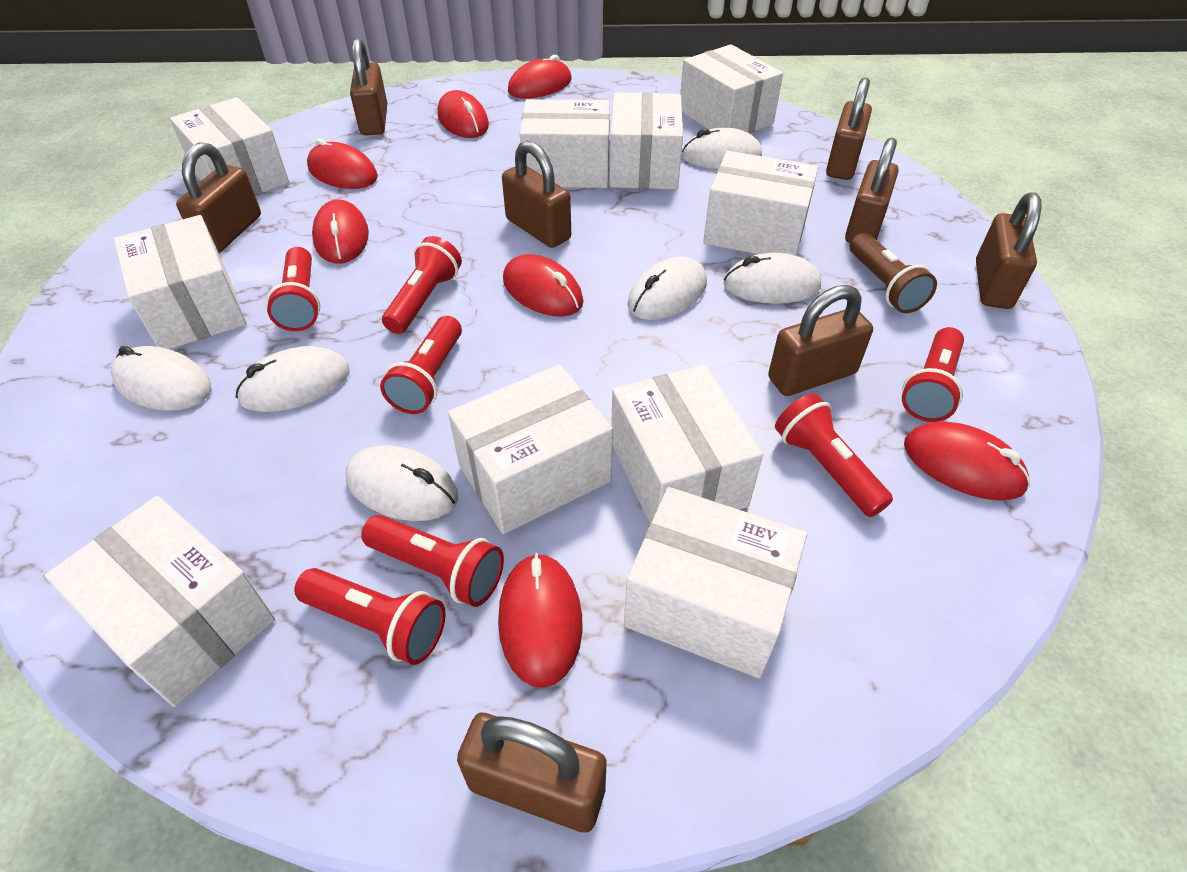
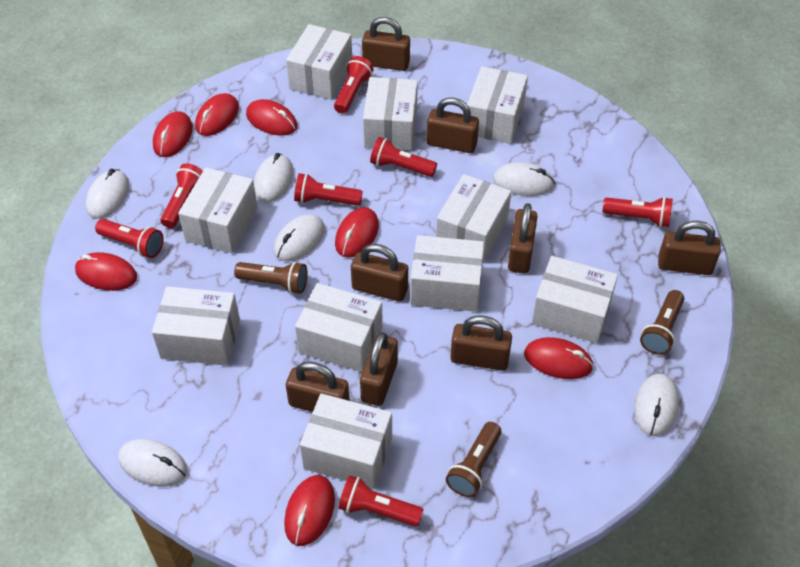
brown flashlight: [850,233,937,313] = 1 -> [234,262,308,294] [446,422,501,497] [640,290,684,355] = 3

